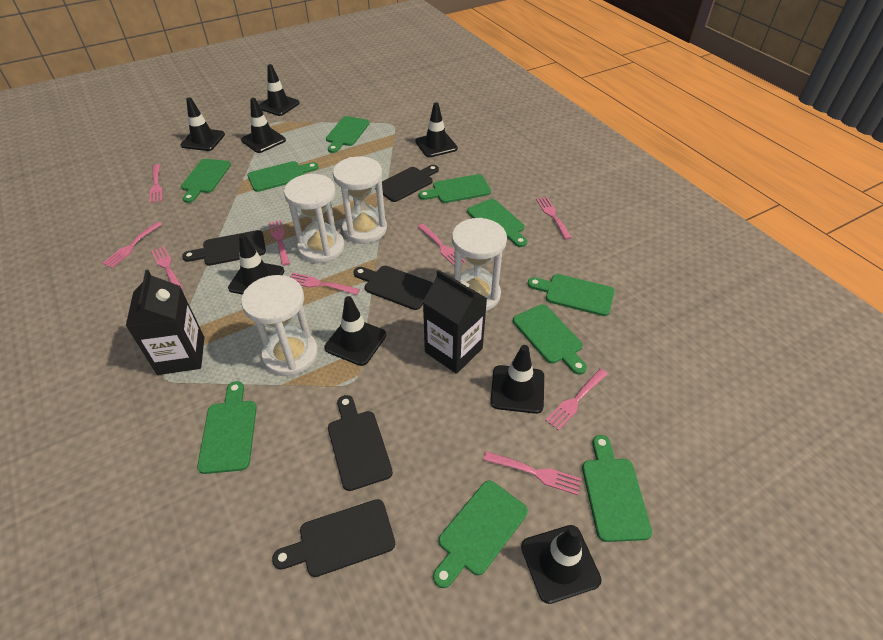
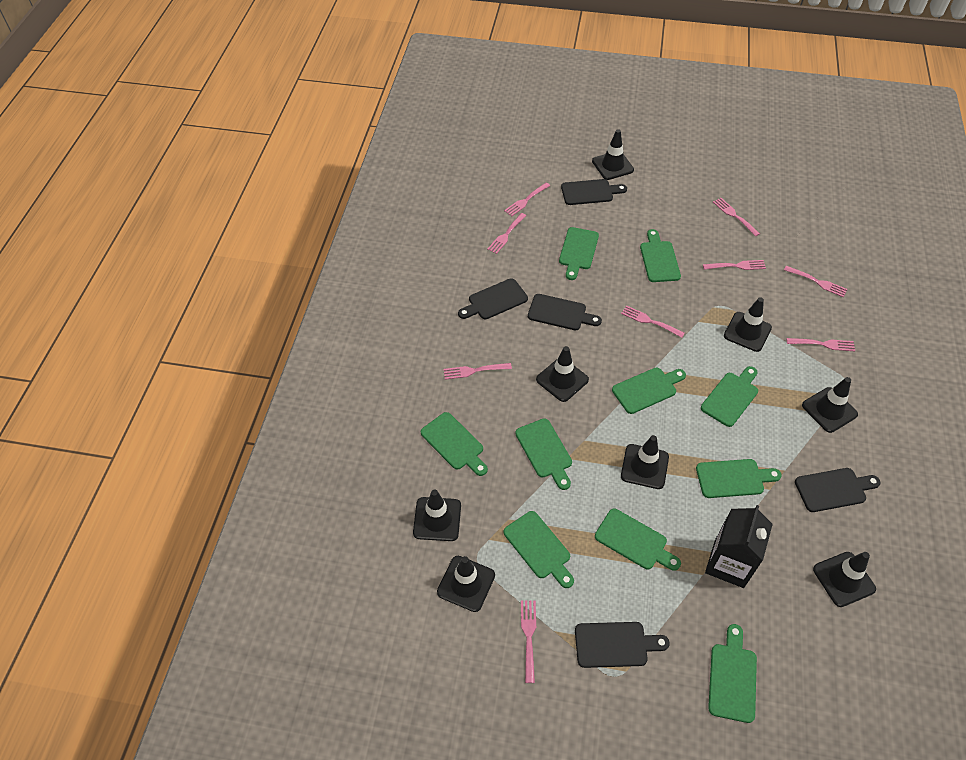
black carton: [126,270,204,375] [423,270,487,374] = 2 -> [705,505,773,588] = 1
white hourglass: [241,275,318,376] [284,174,345,263] [333,157,387,244] [452,218,507,311] = 4 -> none = 0

